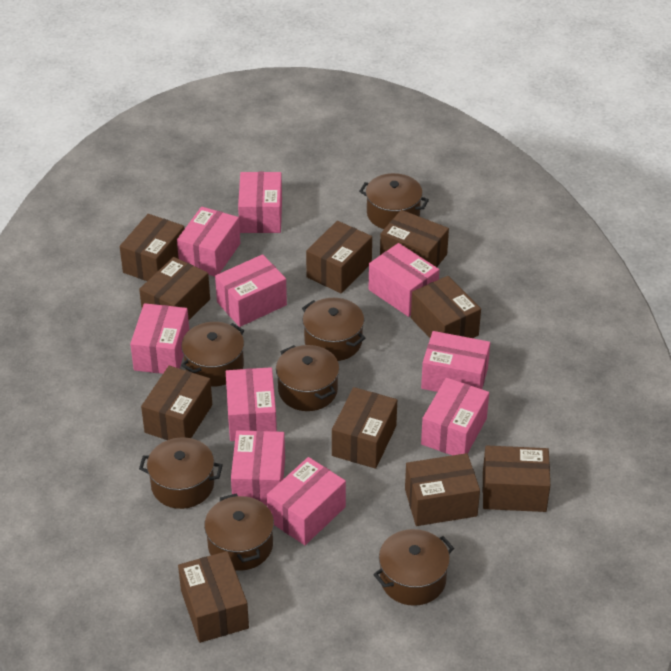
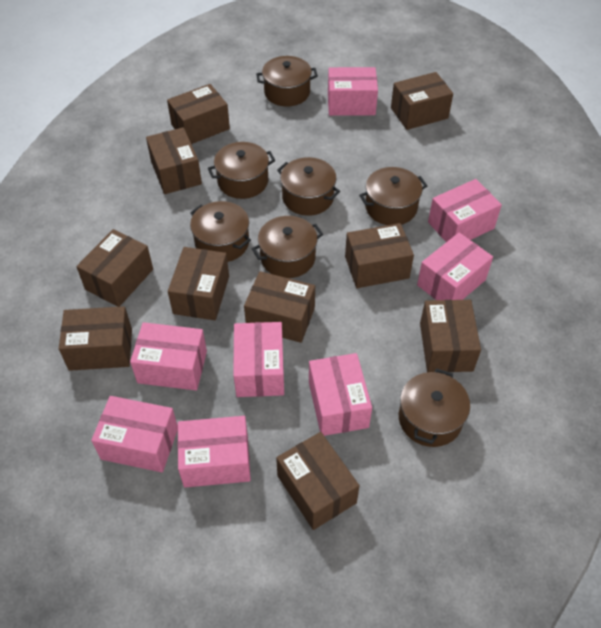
pink box: [130,303,189,374] [177,207,240,277] [215,254,287,327] [226,367,277,441] [231,430,285,506] [238,172,282,233] [267,457,346,545] [369,243,439,317] [421,331,490,392] [421,378,489,455] = 10 -> [91,396,178,472] [130,322,207,390] [178,416,251,488] [233,322,284,397] [309,353,372,436] [328,67,378,116] [417,233,493,300] [428,179,502,242] = 8

